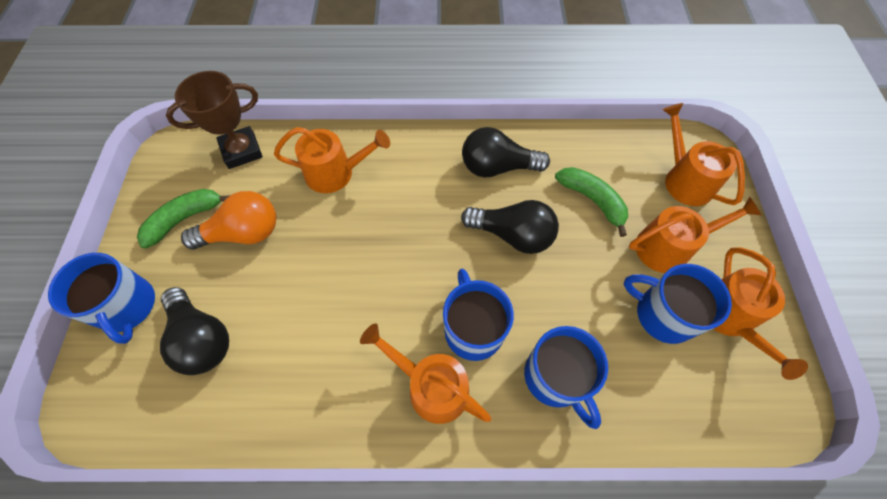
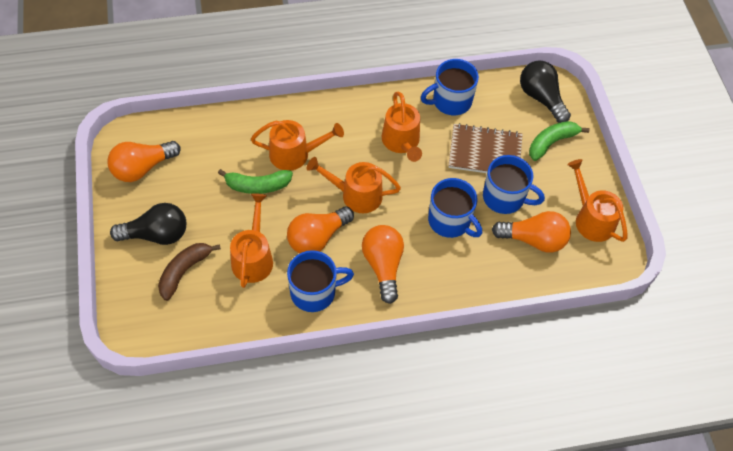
black light bulb: [160,287,229,375] [461,200,559,254] [462,127,550,178] = 3 -> [110,203,186,245] [520,61,571,123] = 2
brown banana: none = 0 -> [158,243,221,301] = 1
brown notebook: none = 0 -> [448,123,523,173] = 1
brown trophy: [166,71,263,169] = 1 -> none = 0
orange light bulb: [181,191,277,249] = 1 -> [108,141,181,182] [287,206,354,254] [362,225,404,304] [492,211,571,253] = 4

